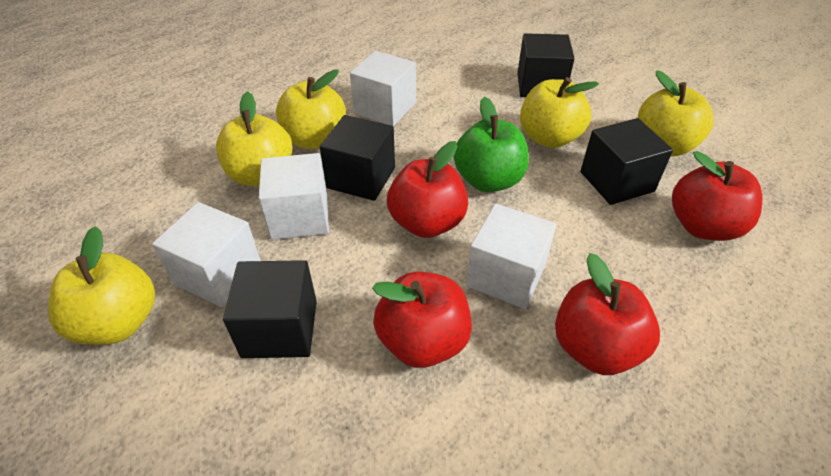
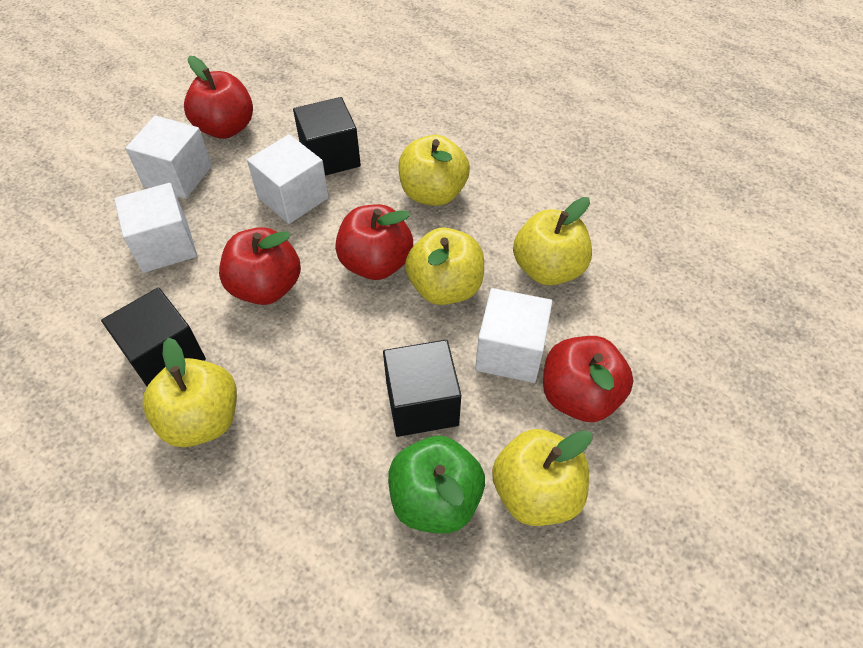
black cube: [223,260,317,358] [320,115,395,201] [517,33,575,97] [580,118,673,205] = 4 -> [101,287,206,386] [293,97,361,176] [383,340,461,437] = 3

